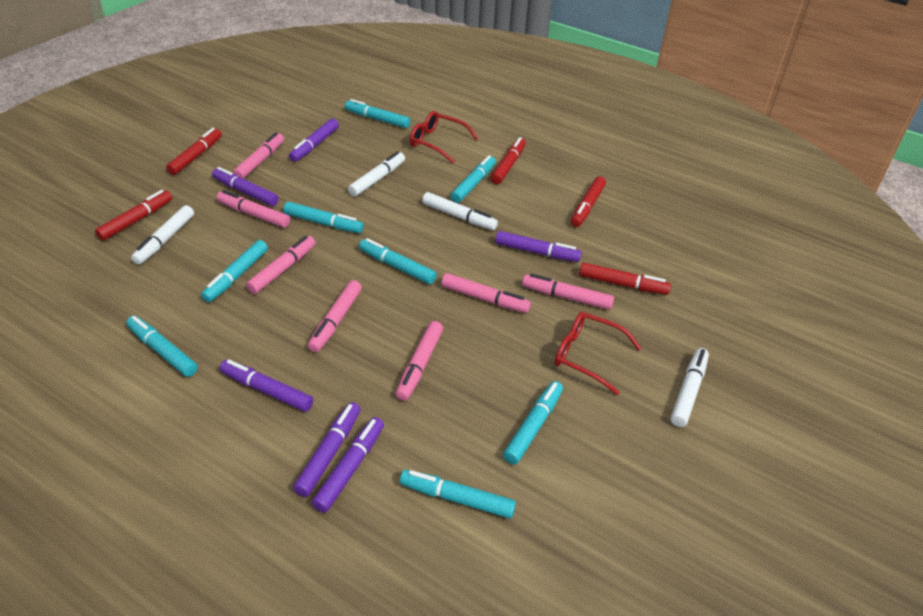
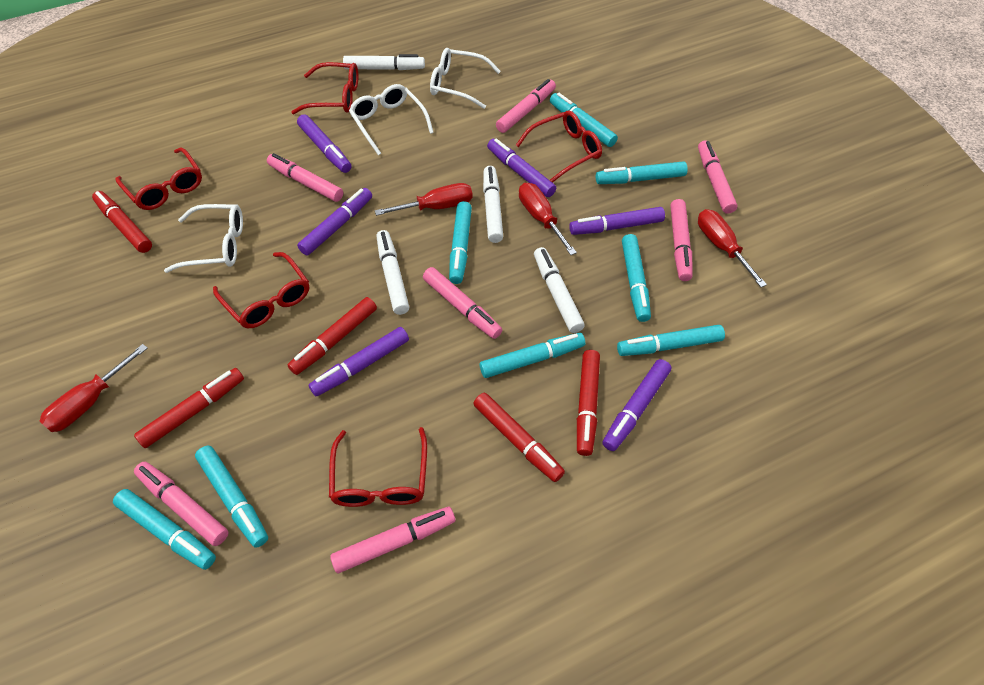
red glasses: [410,111,479,163] [555,312,641,395] = 2 -> [115,147,202,210] [213,252,310,328] [291,62,358,114] [329,427,427,507] [516,110,602,183] = 5
red screwdriver: none = 0 -> [40,344,148,432] [375,183,473,216] [519,183,577,255] [698,209,767,287] = 4
white glasses: none = 0 -> [164,204,243,273] [349,84,434,155] [430,48,501,109] = 3

